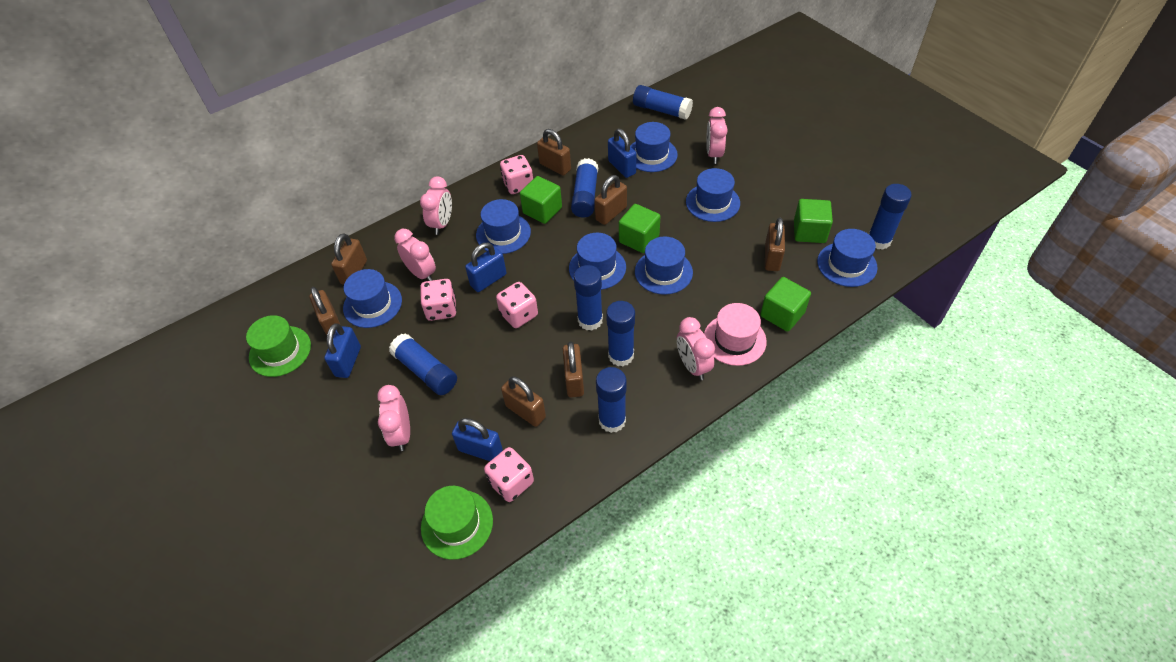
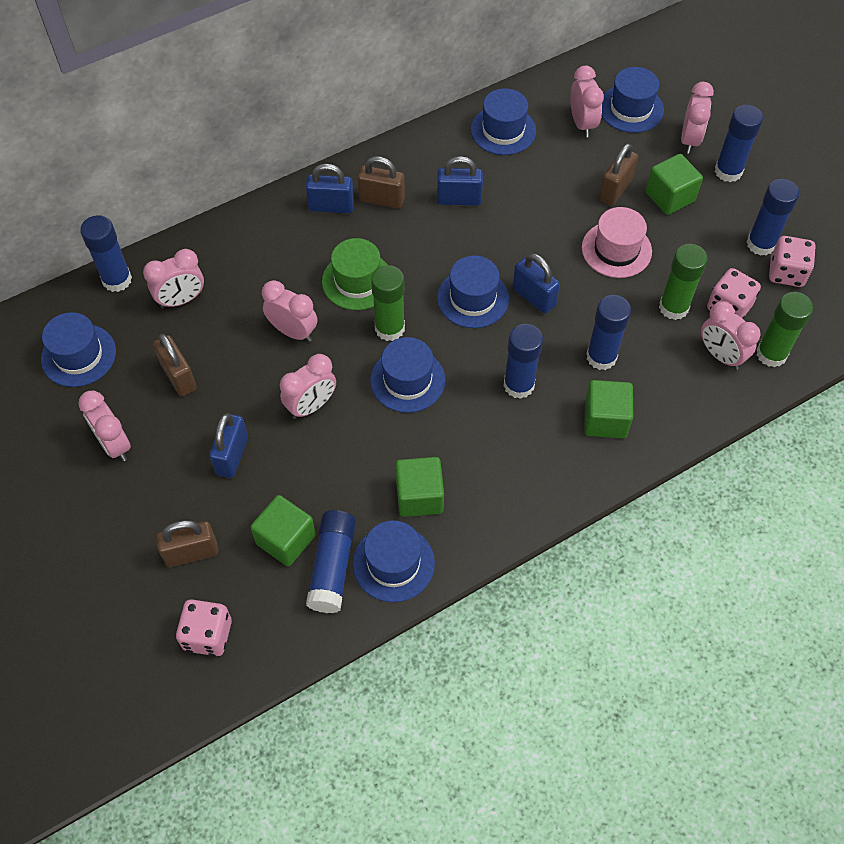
blue glue stick: [389,333,457,395] [571,158,598,218] [574,265,603,331] [596,367,627,433] [606,301,635,366] [633,85,693,120] [869,184,912,250] = 7 -> [80,215,132,292] [306,510,356,613] [504,324,543,399] [586,295,631,370] [715,105,763,182] [746,179,799,256] = 6
blue hat: [343,269,402,328] [476,199,531,254] [569,233,626,290] [630,122,678,172] [635,237,693,295] [686,168,740,222] [817,229,878,287] = 7 -> [41,312,116,387] [353,520,435,602] [370,337,445,413] [437,255,509,328] [471,88,536,155] [602,67,664,133] = 6
brown padlock: [309,287,340,335] [331,233,367,285] [501,376,546,427] [537,129,571,176] [563,342,584,397] [594,175,627,225] [765,218,785,271] = 7 -> [153,334,197,397] [156,520,219,567] [358,156,405,209] [599,143,638,205] = 4
green glue stick: none = 0 -> [371,265,405,341] [659,244,708,320] [756,292,813,368] = 3
green hat: [246,315,311,377] [421,486,493,560] = 2 -> [322,238,388,310] = 1
pink clock: [377,385,410,451] [394,229,436,281] [420,176,452,235] [677,317,715,380] [706,107,728,164] = 5 -> [78,391,131,461] [143,249,204,309] [262,280,317,342] [280,354,336,419] [570,66,604,137] [681,82,714,154] [701,301,761,370] = 7
pink dice: [420,279,457,321] [484,447,534,502] [496,282,538,328] [500,155,533,194] = 4 -> [176,599,232,656] [707,268,761,319] [769,236,816,287] = 3

